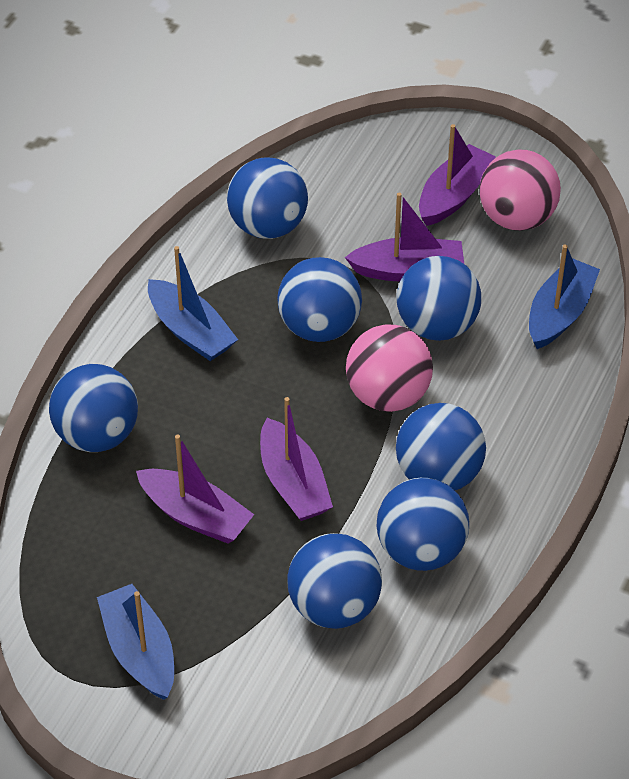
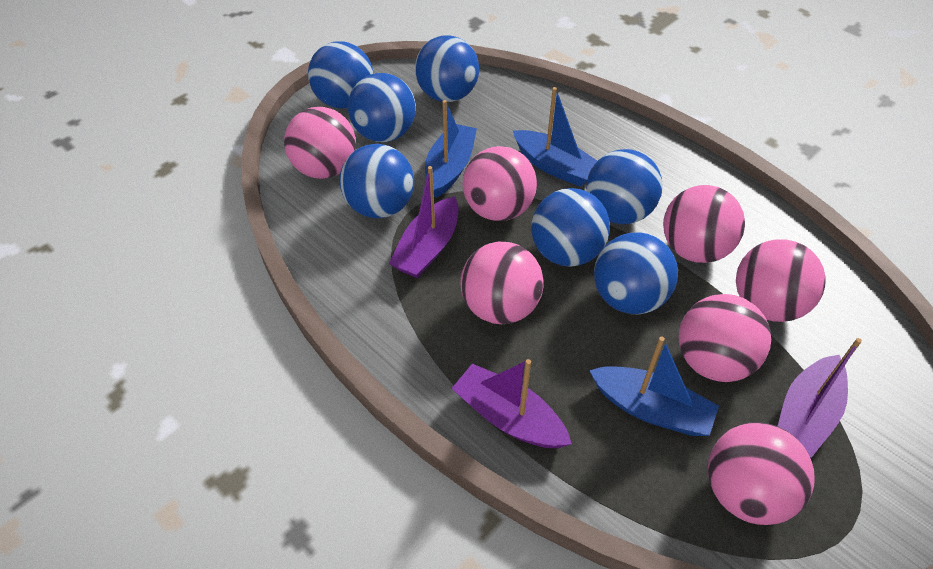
pink ball: [346,325,433,412] [479,150,561,231] = 2 -> [284,107,356,179] [461,242,544,324] [462,146,537,221] [663,185,745,263] [679,294,771,382] [708,422,815,525] [736,239,826,322] = 7
purple boat: [136,434,254,544] [260,397,333,521] [345,192,464,281] [419,124,496,226] = 4 -> [389,166,459,278] [451,359,572,448] [778,338,862,458] = 3

